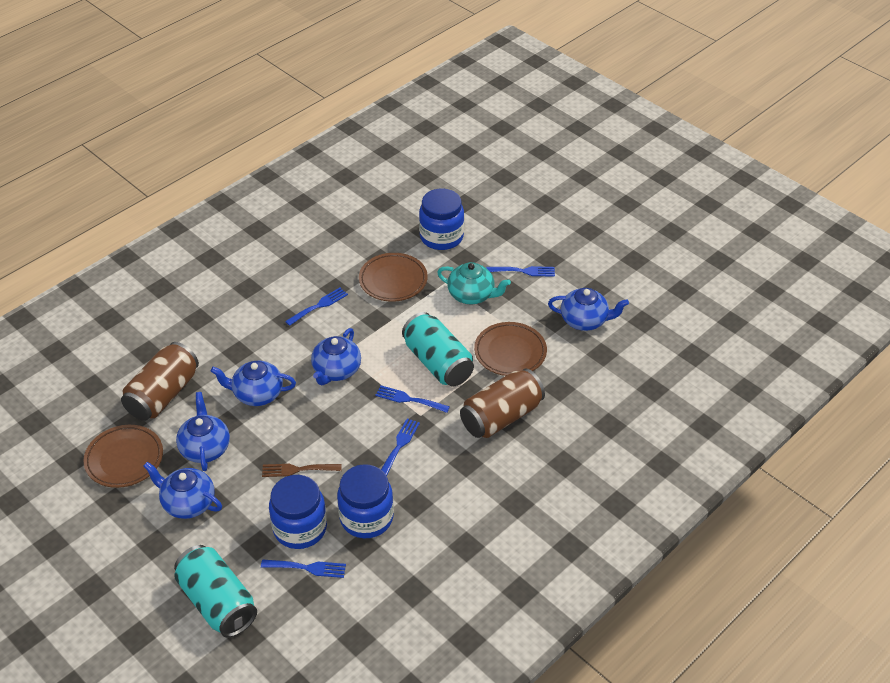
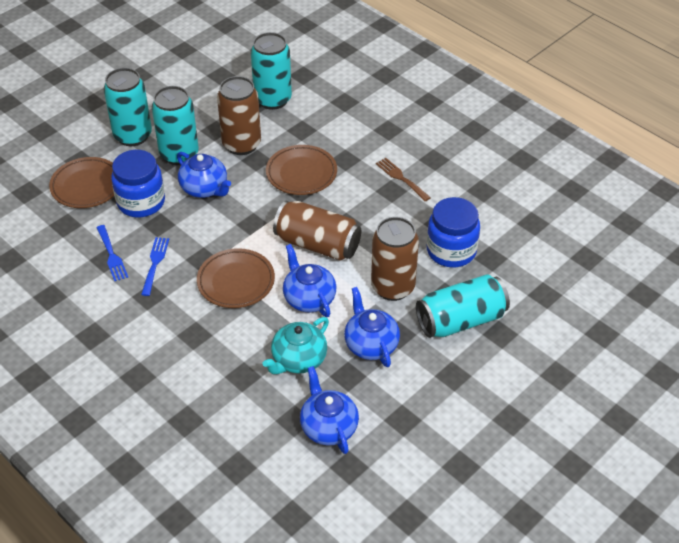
blue fork: [261,559,346,578] [285,288,348,326] [375,385,450,413] [381,418,420,476] [486,266,555,277] = 5 -> [96,225,128,281] [141,237,169,296] = 2
blue jar: [269,475,327,549] [337,464,394,538] [419,188,464,250] = 3 -> [111,150,165,217] [427,197,480,267] = 2
blue teapot: [144,462,222,519] [176,392,230,471] [211,361,296,406] [311,328,361,385] [548,288,629,331] = 5 -> [177,152,231,198] [283,244,337,317] [300,366,359,454] [344,287,400,367] = 4
brown can: [121,342,199,421] [460,368,545,438] = 2 -> [217,76,261,155] [273,201,361,261] [371,217,419,301] = 3
turquoise can: [174,545,257,638] [402,312,474,386] = 2 -> [104,68,152,146] [152,86,199,165] [251,32,292,110] [416,274,510,338] = 4

